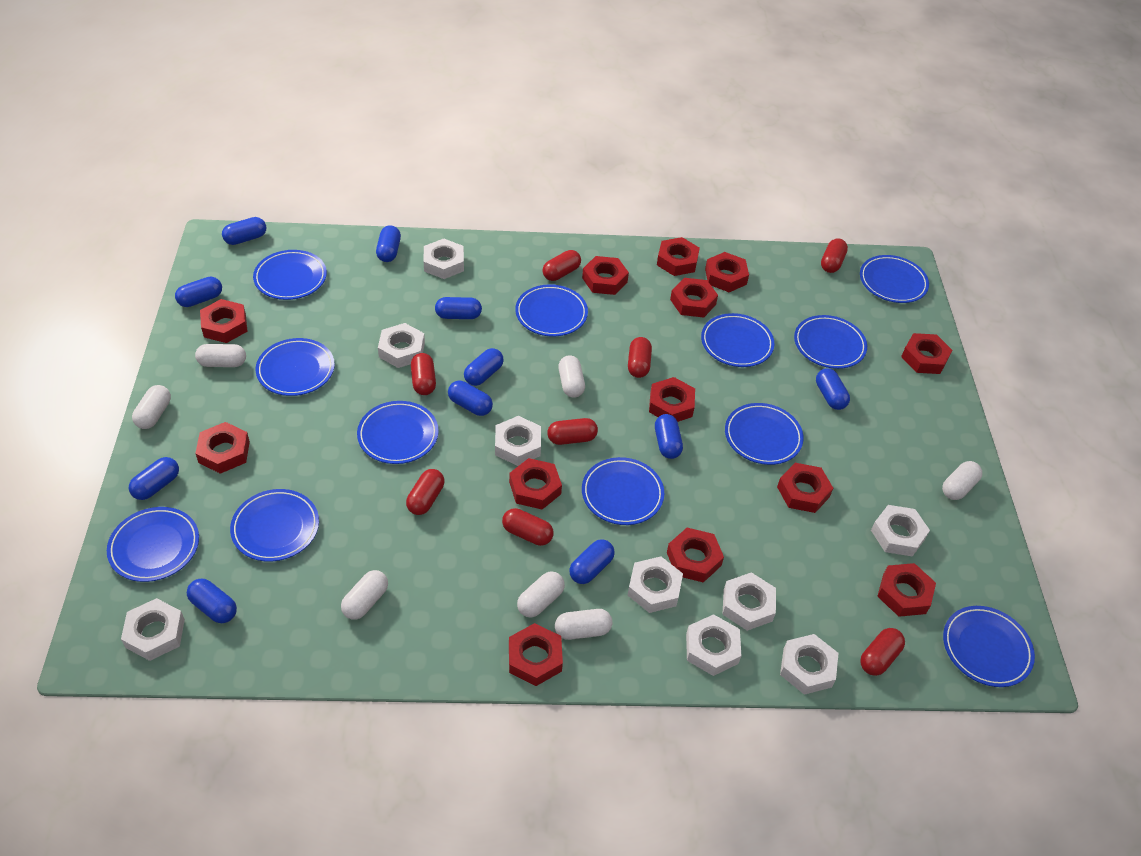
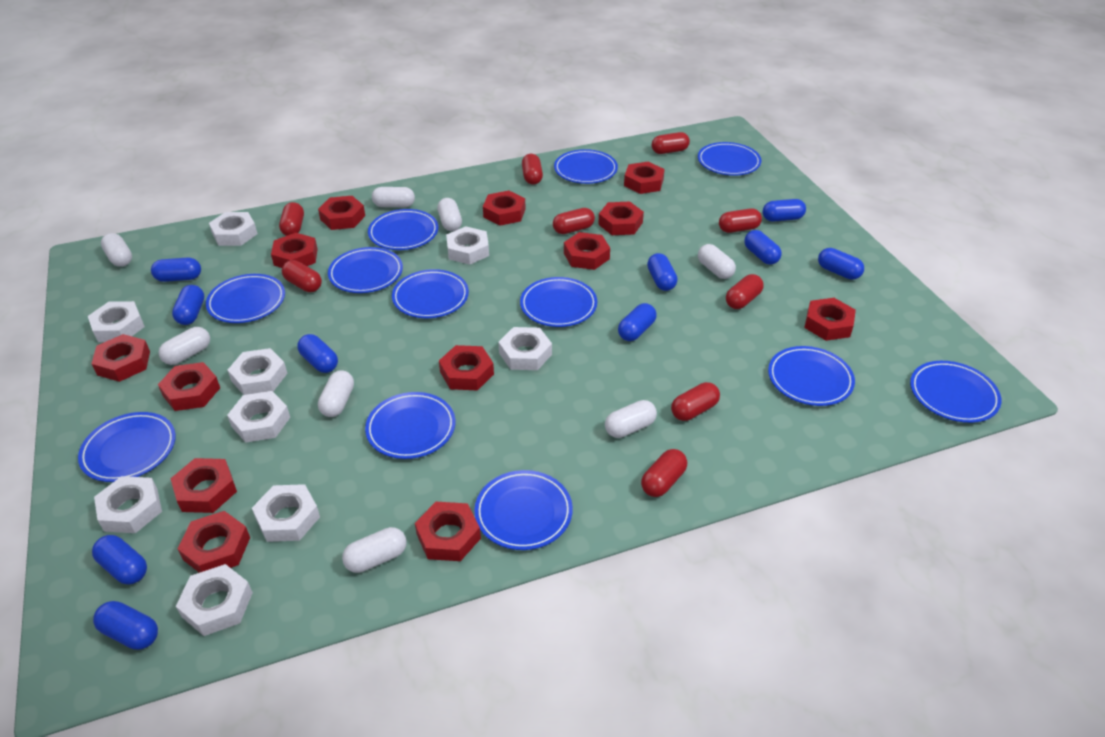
blue capsule: [129,457,179,500] [175,277,222,307] [187,579,237,623] [222,217,266,245] [376,225,401,262] [435,297,482,319] [448,381,493,416] [464,348,504,386] [569,539,615,584] [655,414,683,459] [816,368,850,410] = 11 -> [92,535,147,585] [93,601,158,650] [151,258,201,282] [172,285,204,325] [297,334,338,373] [618,303,657,341] [647,253,678,291] [744,230,782,265] [763,199,806,222] [818,248,864,280] = 10
red capsule: [406,469,444,515] [411,353,436,395] [502,508,554,546] [543,250,581,281] [547,418,598,445] [628,337,652,378] [821,238,848,273] [860,628,905,676] = 8 -> [279,202,304,236] [282,260,322,292] [522,154,543,185] [553,208,595,234] [641,449,687,497] [652,132,690,154] [671,382,720,421] [719,208,762,233] [726,274,764,309] = 9
white capsule: [132,385,171,429] [195,344,246,367] [341,570,388,619] [517,571,565,618] [555,609,612,640] [558,356,585,398] [942,461,982,500] = 7 -> [101,233,132,267] [159,327,210,365] [318,370,354,417] [342,527,407,573] [372,187,415,207] [437,198,462,231] [605,400,657,438] [698,244,736,279] = 8

